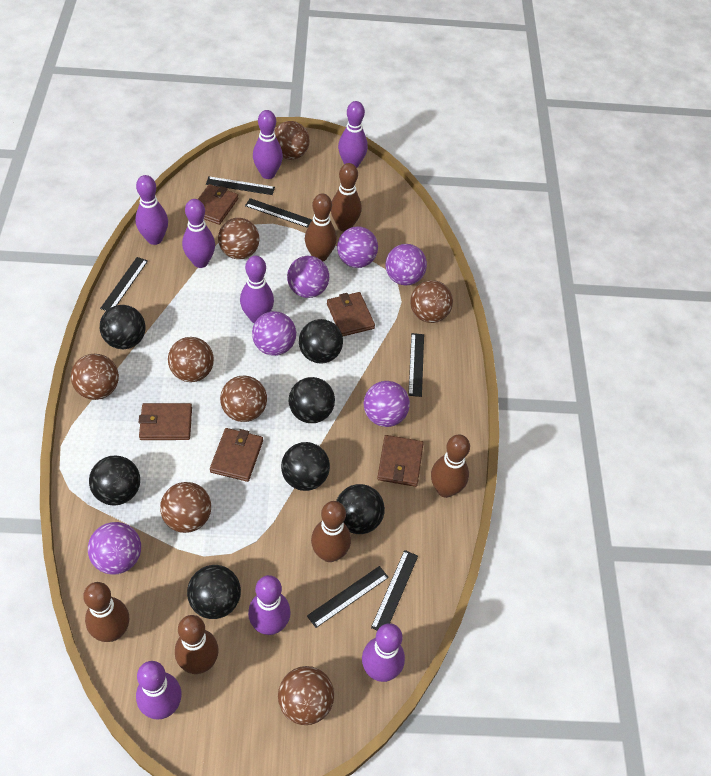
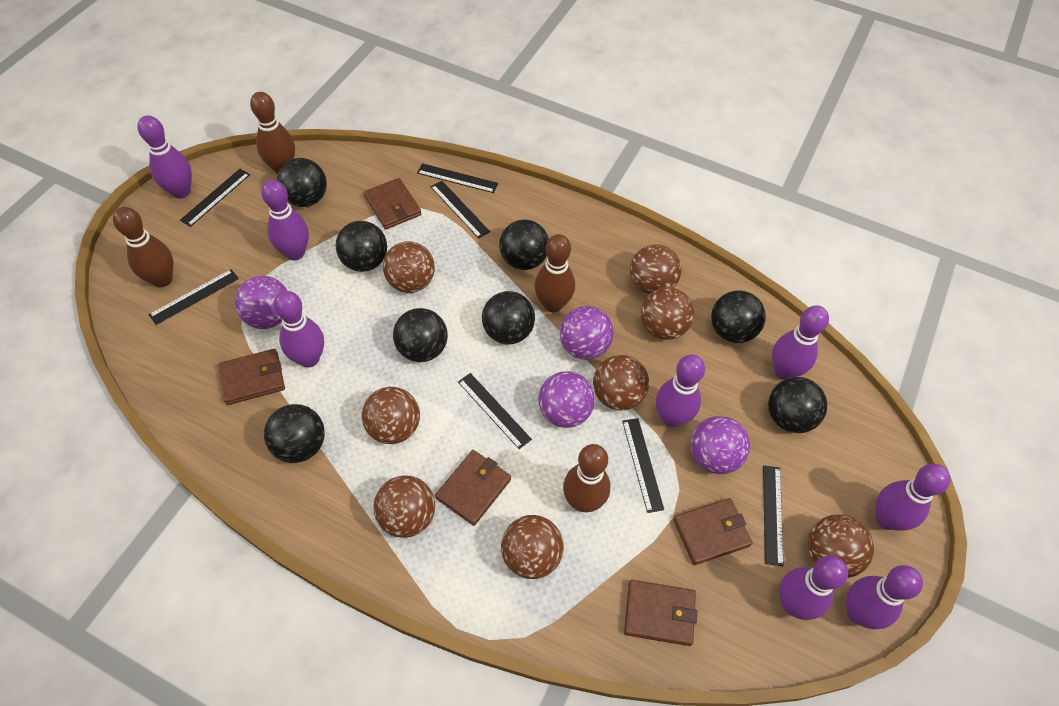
black ball: [89,455,140,506] [100,305,145,349] [187,565,241,619] [281,442,330,491] [289,377,335,423] [299,319,343,363] [336,484,385,534] = 7 -> [264,404,325,463] [277,158,327,207] [336,221,387,272] [393,308,448,362] [482,291,535,345] [499,219,549,270] [711,290,766,343] [768,377,827,433] = 8
black ruler: [100,257,148,311] [206,176,275,195] [245,198,312,228] [307,566,389,628] [371,550,418,630] [408,333,424,397] = 6 -> [149,269,239,325] [180,169,250,227] [417,163,498,193] [431,181,490,238] [458,373,532,449] [622,418,664,513] [763,465,784,566] = 7
brown bowling pin: [83,582,129,642] [175,615,219,674] [305,194,337,261] [311,501,351,562] [331,163,362,231] [431,435,470,498] = 6 -> [113,207,173,287] [250,92,295,174] [535,234,575,312] [563,444,610,512] = 4
purple ball: [88,522,141,575] [252,311,296,356] [287,256,329,298] [337,226,378,268] [364,381,410,427] [385,244,427,286] = 6 -> [235,276,287,329] [538,371,595,428] [560,306,614,360] [691,416,750,474] = 4

